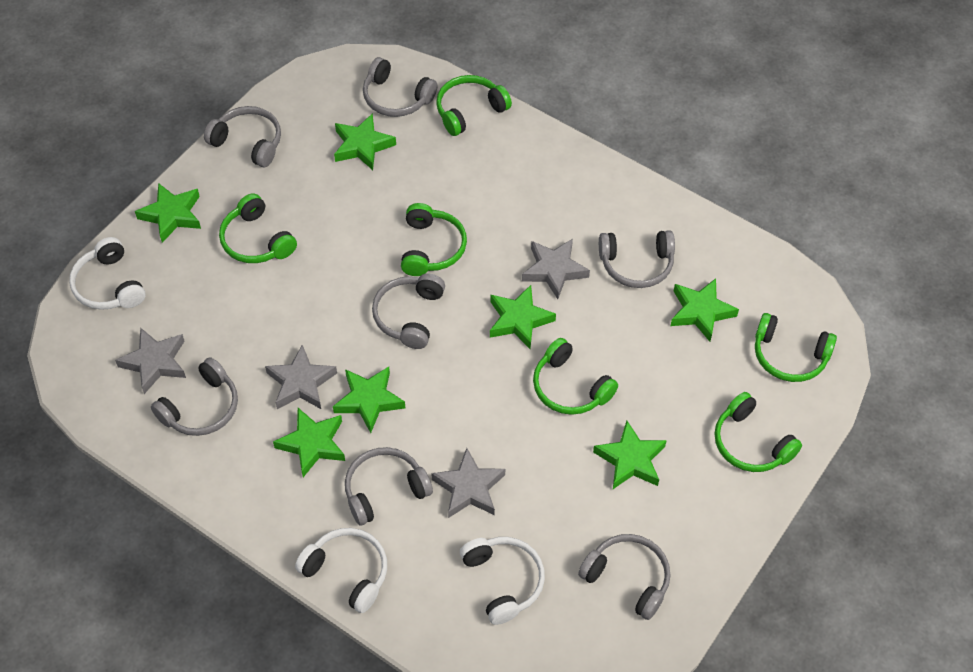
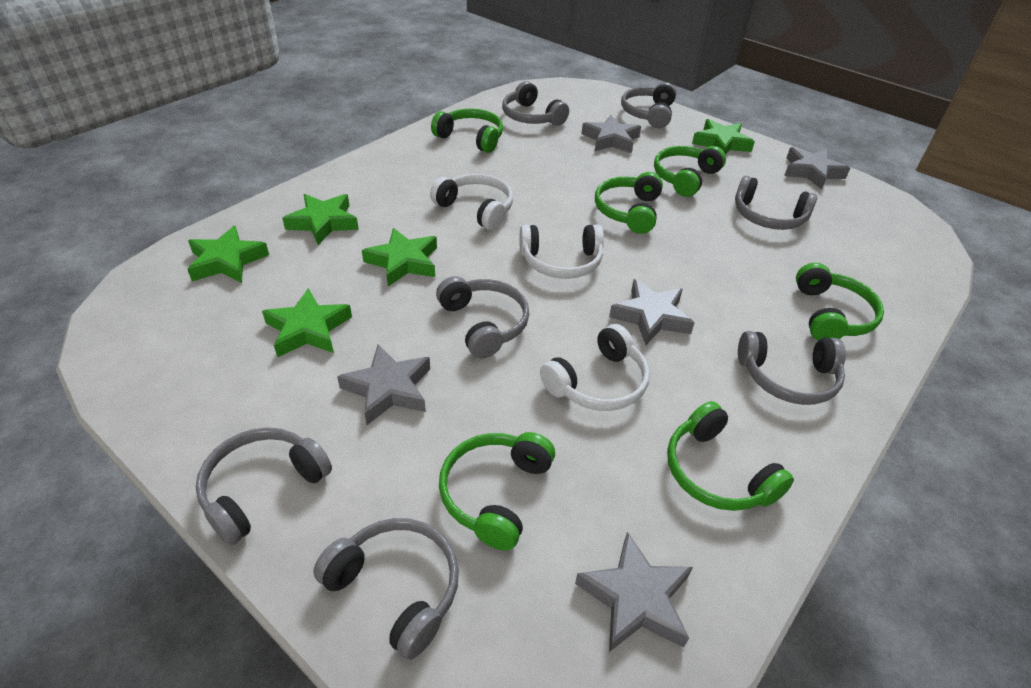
green star: [135,183,201,243] [273,408,345,477] [333,367,405,433] [334,113,396,170] [490,285,556,349] [593,421,667,489] [671,278,739,342] = 7 -> [187,226,269,283] [262,288,352,358] [282,194,359,245] [362,228,437,286] [692,119,755,155] = 5
grey star: [115,328,186,394] [265,345,337,409] [431,448,505,518] [522,239,590,299] = 4 -> [337,344,430,425] [575,532,693,652] [582,115,641,153] [609,279,695,345] [784,147,850,189] = 5

